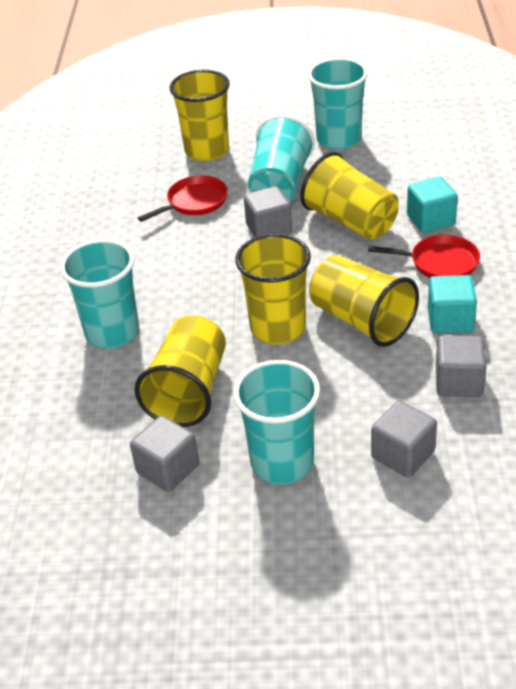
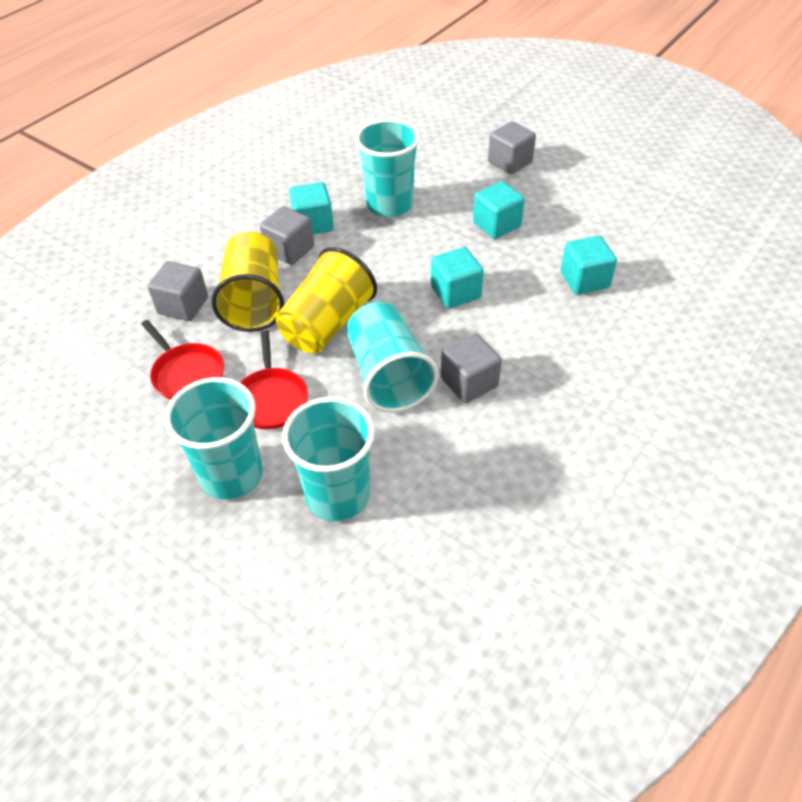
turquoise cube: [407,176,458,233] [428,275,477,333] = 2 -> [289,182,334,234] [431,247,484,308] [473,181,525,239] [561,236,617,295] = 4
yellow cup: [135,315,226,427] [170,70,230,161] [235,234,311,345] [300,152,399,240] [309,255,419,347] = 5 -> [211,231,284,332] [276,247,377,353] = 2

